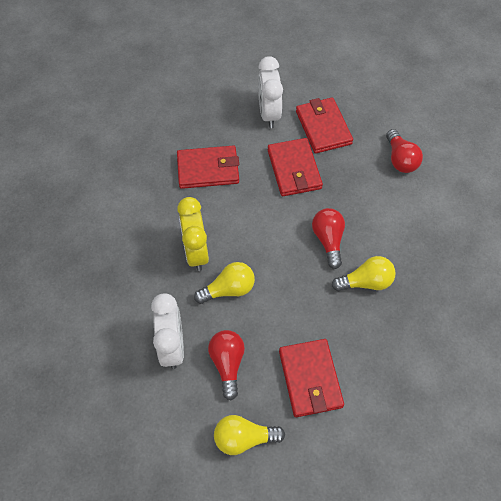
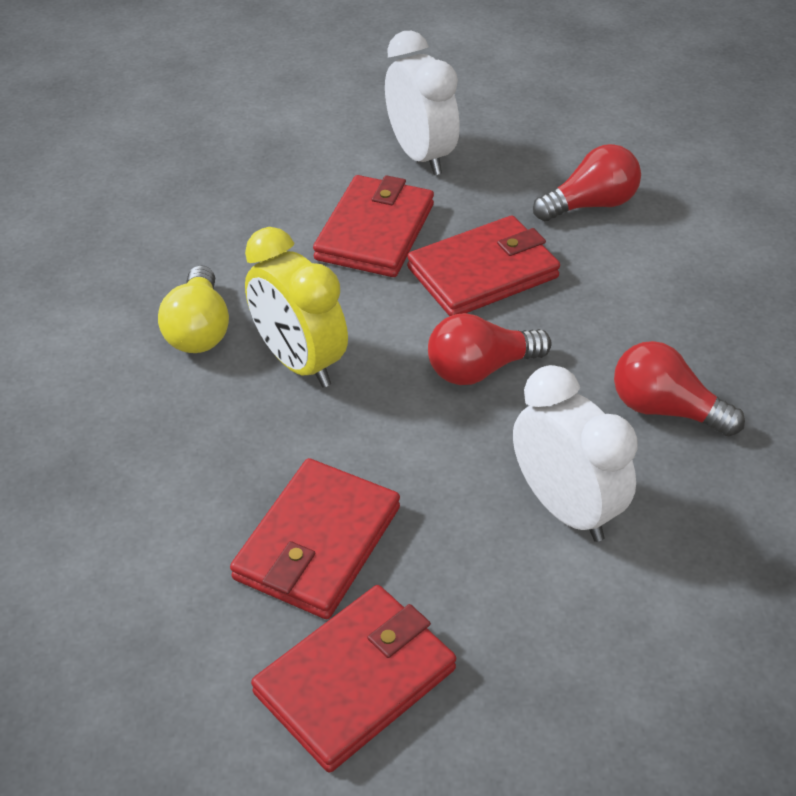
yellow light bulb: [194,262,255,304] [214,415,285,455] [332,256,396,291] = 3 -> [158,265,229,353] = 1

